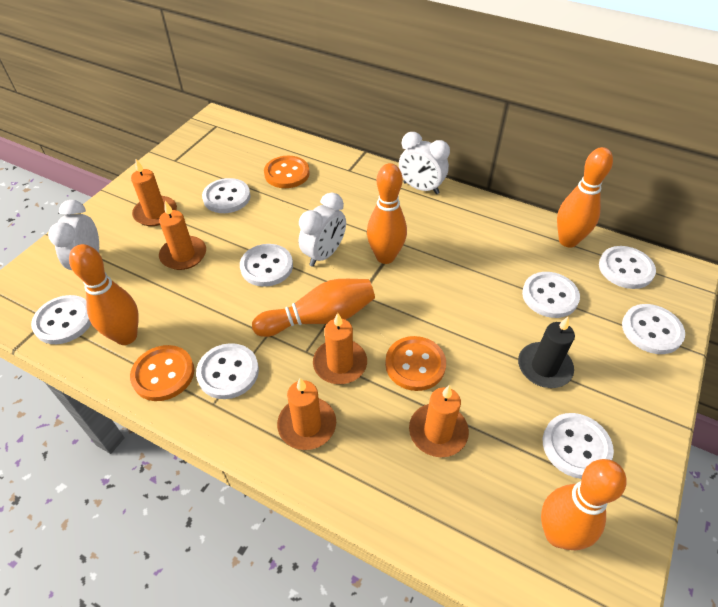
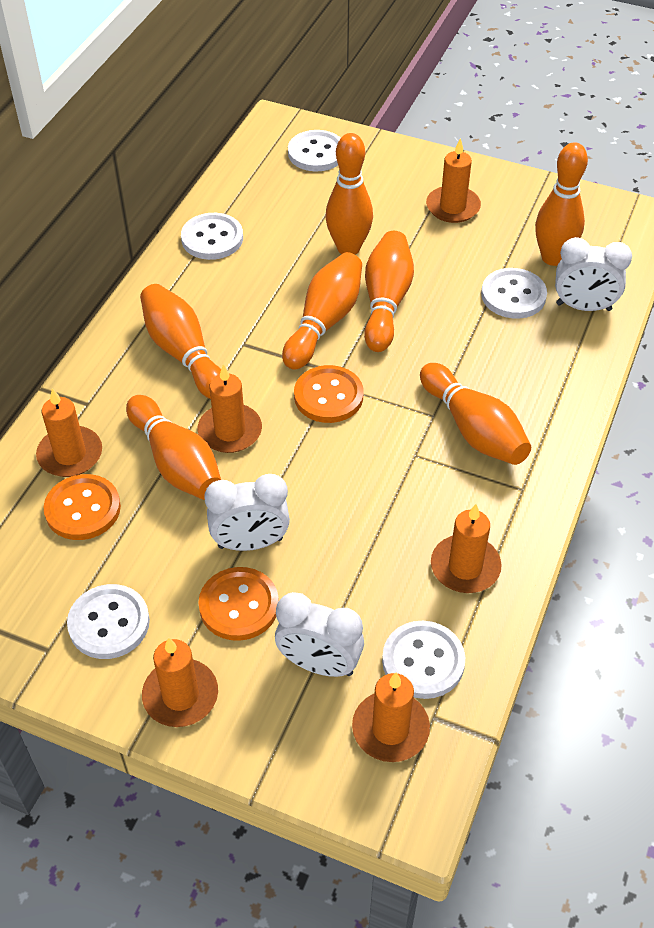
black candle: [518,317,575,388] = 1 -> none = 0
orange bowling pin: [69,244,139,345] [252,279,375,337] [367,163,407,264] [541,459,627,550] [557,147,613,248] = 5 -> [126,395,221,500] [140,284,221,399] [282,252,362,369] [325,133,373,255] [364,231,414,352] [420,363,531,465] [535,142,588,266] = 7
orange candle: [131,159,177,226] [159,201,206,270] [277,378,336,450] [313,313,367,384] [409,385,469,457] = 5 -> [36,388,102,477] [142,637,218,727] [198,364,262,453] [352,673,430,762] [426,138,481,223] [431,504,502,593] = 6
white button: [31,295,91,344] [196,343,259,399] [202,178,251,213] [240,244,293,287] [522,272,580,318] [543,413,614,479] [599,246,656,289] [622,304,685,354] = 8 -> [67,584,150,659] [181,213,243,260] [288,130,341,171] [382,621,465,699] [481,268,547,319] = 5

